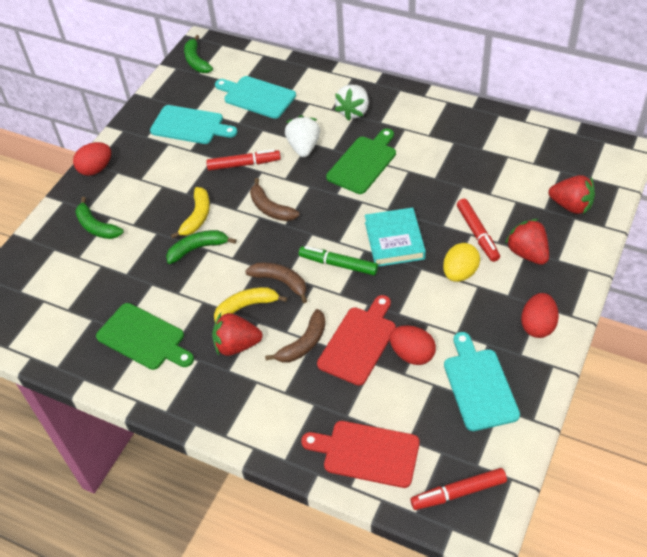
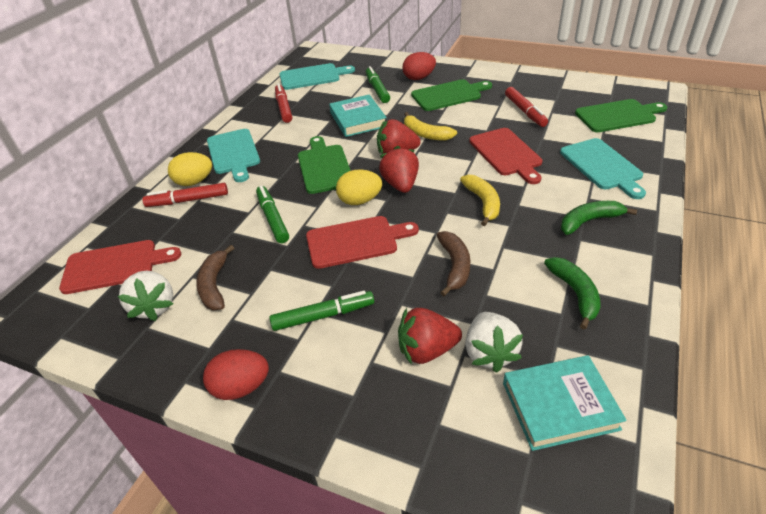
brown banana: [245,262,307,303] [250,178,299,221] [265,309,326,362] = 3 -> [196,245,234,310] [437,231,471,296] = 2
green banana: [75,197,124,239] [166,230,236,264] [184,35,213,73] = 3 -> [544,257,601,330] [561,201,637,235] = 2
green cutting board: [96,303,194,370] [326,129,396,194] = 2 -> [298,136,351,194] [411,79,492,111] [575,99,667,132] = 3
green marker: [299,246,378,275] = 1 -> [256,186,289,243] [269,291,374,331] [366,66,390,103] = 3
red cutting board: [301,421,420,488] [317,295,396,386] = 2 -> [59,240,181,294] [306,216,419,269] [469,128,542,184] = 3
red egg: [73,142,111,176] [390,325,436,365] [521,293,559,338] = 3 -> [203,349,269,400] [403,52,436,80] = 2
turquoise book: [365,207,426,267] = 1 -> [329,95,387,137] [503,355,627,451] = 2
yellow egg: [443,243,480,282] = 1 -> [168,152,212,186] [336,169,382,205] = 2

